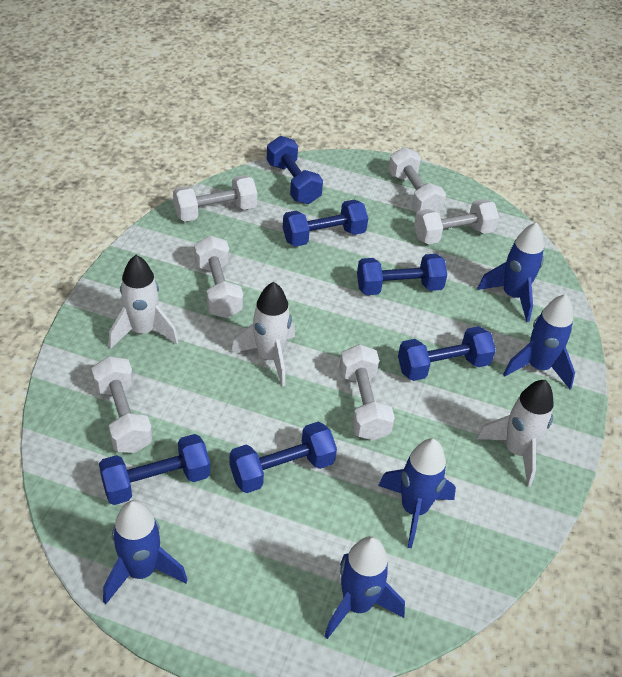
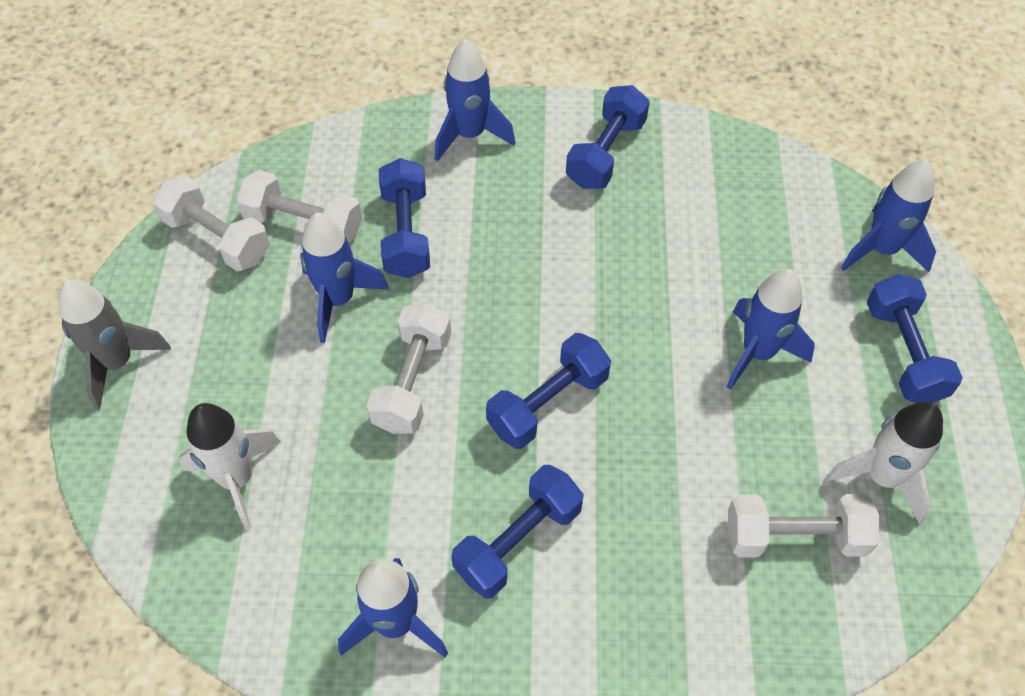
blue dumbbell: [99,434,210,505] [230,422,337,493] [267,136,323,204] [283,200,368,247] [357,254,447,295] [398,326,496,381] = 6 -> [379,158,430,278] [451,465,584,598] [486,333,611,449] [566,85,650,189] [867,274,963,403] = 5
grey rocket: none = 0 -> [58,279,171,410] = 1
white dumbbell: [91,356,153,453] [173,175,257,222] [194,236,243,318] [339,344,395,441] [388,147,446,213] [414,199,499,244] = 6 -> [153,175,270,271] [236,170,362,243] [367,303,451,434] [728,494,880,557] = 4
white rocket: [109,255,179,349] [231,282,295,386] [477,380,554,487] = 3 -> [179,403,281,530] [826,402,943,524] = 2

